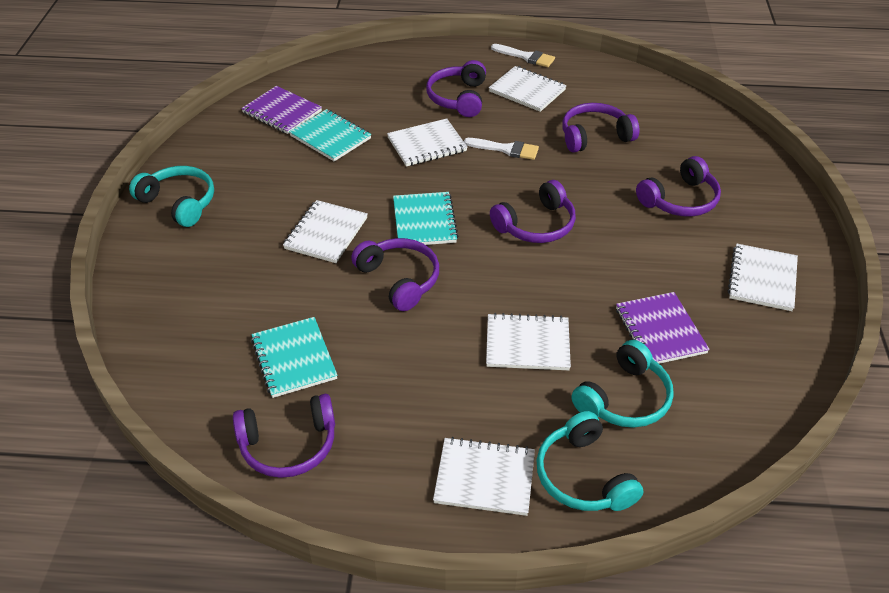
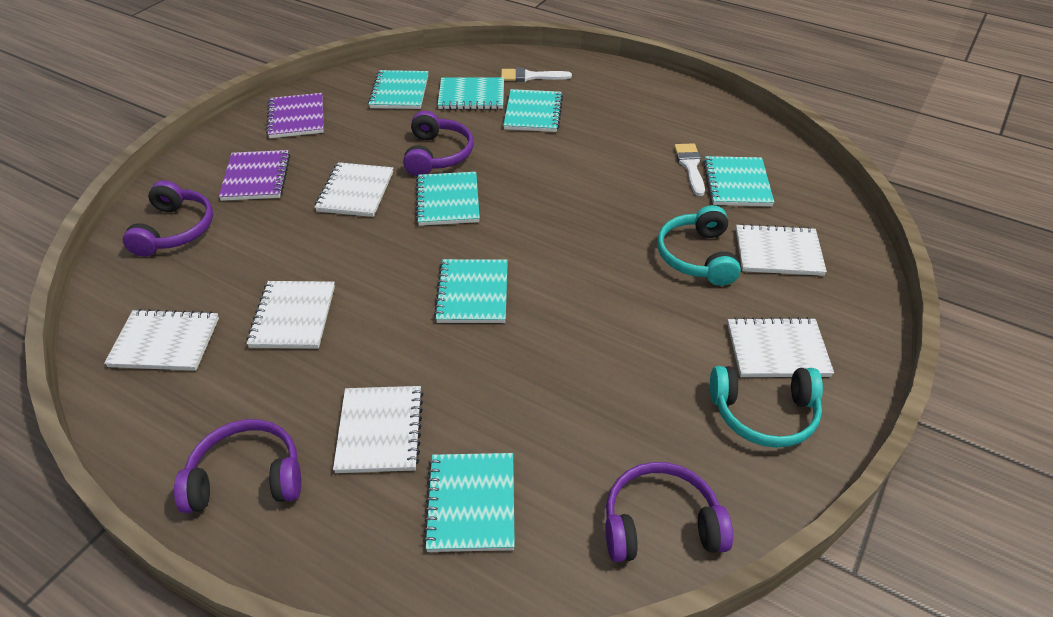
purple headphones: [233,394,335,478] [351,238,439,311] [426,60,486,117] [490,180,576,243] [562,103,639,153] [636,156,721,217] = 6 -> [123,180,213,257] [174,419,301,513] [403,111,474,176] [605,462,733,562] = 4
turquoise headphones: [129,166,214,227] [536,411,643,511] [571,340,674,428] = 3 -> [657,205,741,286] [710,366,823,448] = 2
turquoise notebook: [251,317,337,398] [289,109,371,161] [393,192,458,245] = 3 -> [368,70,429,109] [416,172,480,226] [423,453,515,552] [434,259,508,323] [438,77,504,110] [503,89,563,132] [703,156,774,206] = 7

